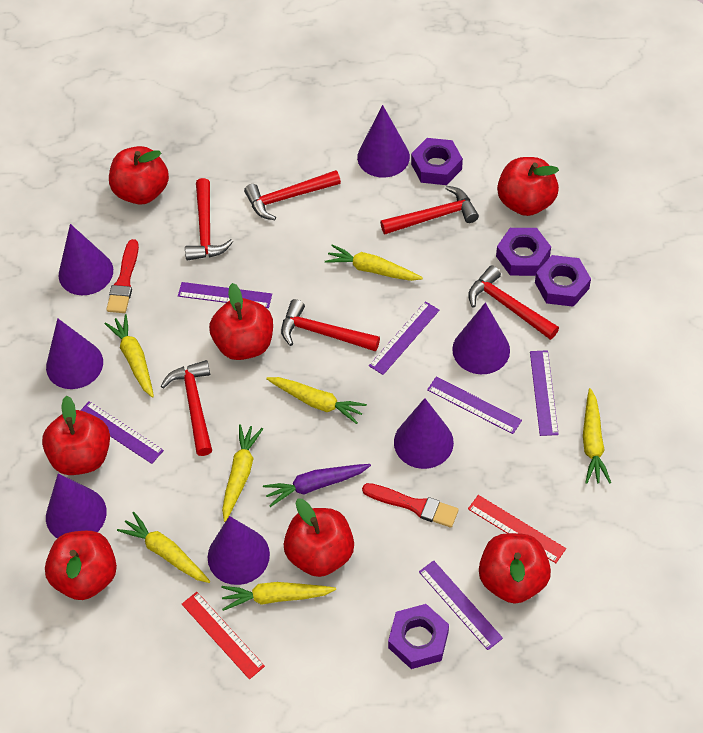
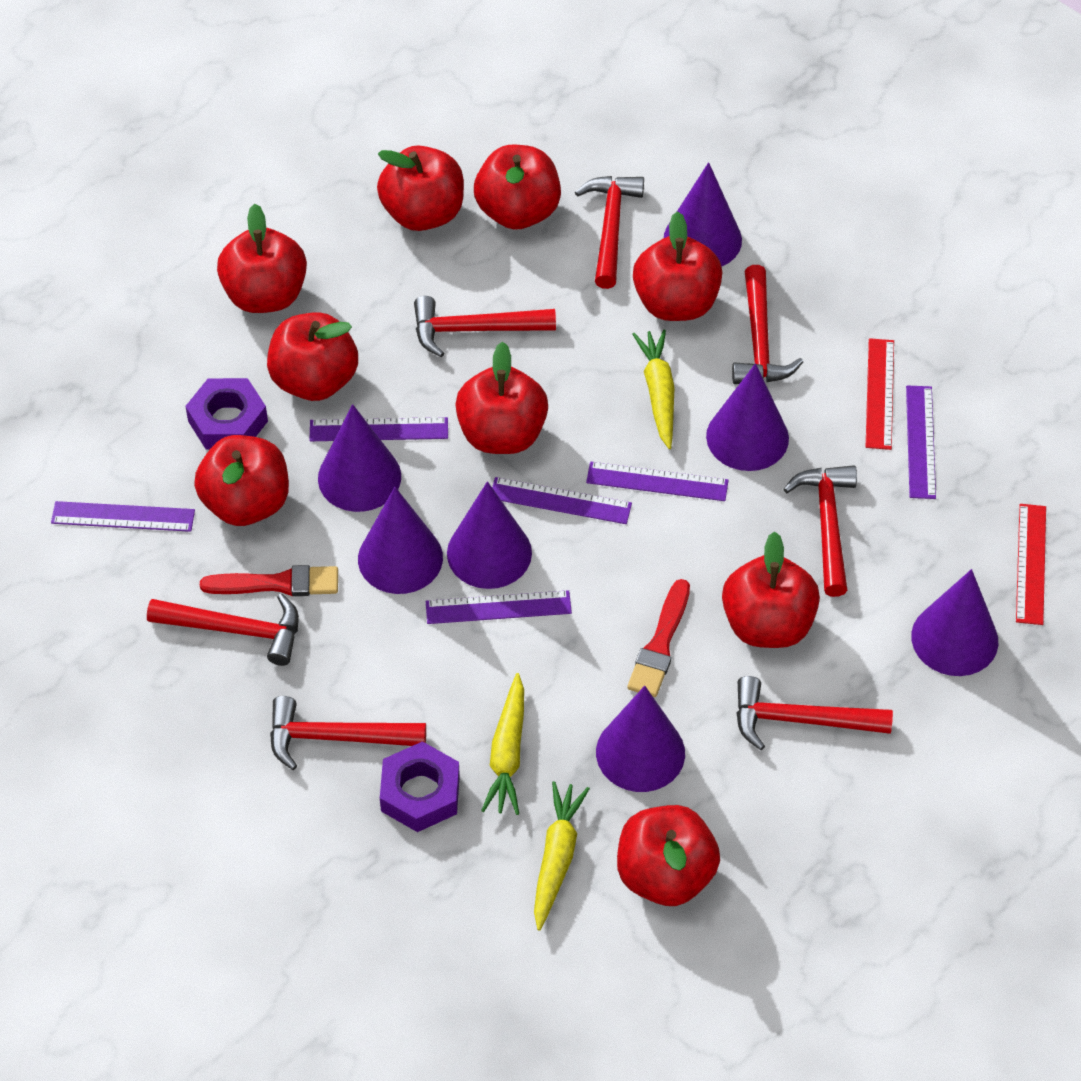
purple carrot: [263,464,371,507] = 1 -> none = 0
purple nut: [388,604,449,669] [411,138,463,185] [496,228,551,276] [535,255,591,307] = 4 -> [185,378,268,450] [380,741,460,832] = 2
red apple: [42,396,110,475] [45,531,117,600] [109,146,169,205] [209,283,273,360] [284,498,354,577] [479,533,551,604] [497,157,559,216] = 7 -> [194,435,289,526] [217,204,307,313] [267,312,358,401] [377,145,464,231] [455,342,548,454] [474,145,561,230] [617,805,720,906] [633,211,722,321] [722,532,820,648] = 9
red hammer: [161,360,212,456] [185,178,233,261] [244,170,341,220] [281,299,380,351] [380,186,479,234] [468,265,559,340] = 6 -> [147,594,299,666] [270,696,426,770] [414,296,556,357] [575,176,644,289] [732,265,803,384] [736,676,893,750] [784,465,857,597] = 7
yellow carrot: [105,314,154,398] [117,512,210,583] [221,582,336,611] [222,424,263,522] [266,377,367,424] [325,245,423,281] [583,388,611,484] = 7 -> [481,673,524,815] [534,781,590,931] [632,330,675,449] = 3

